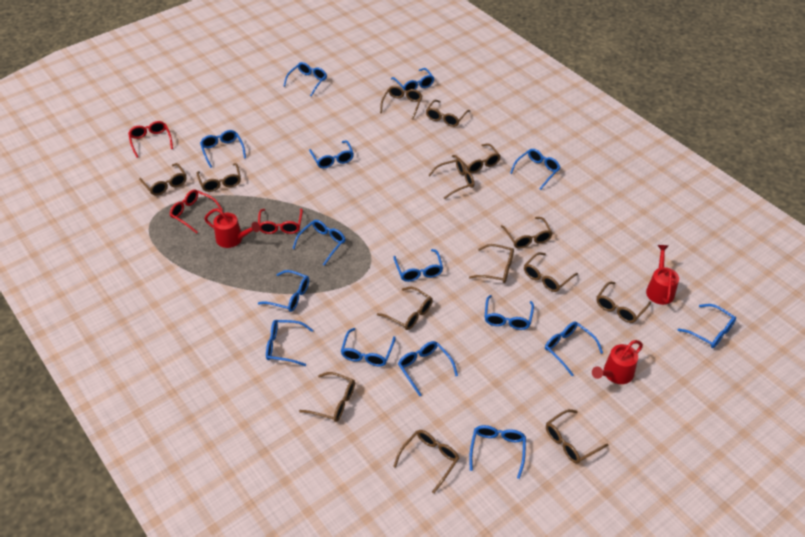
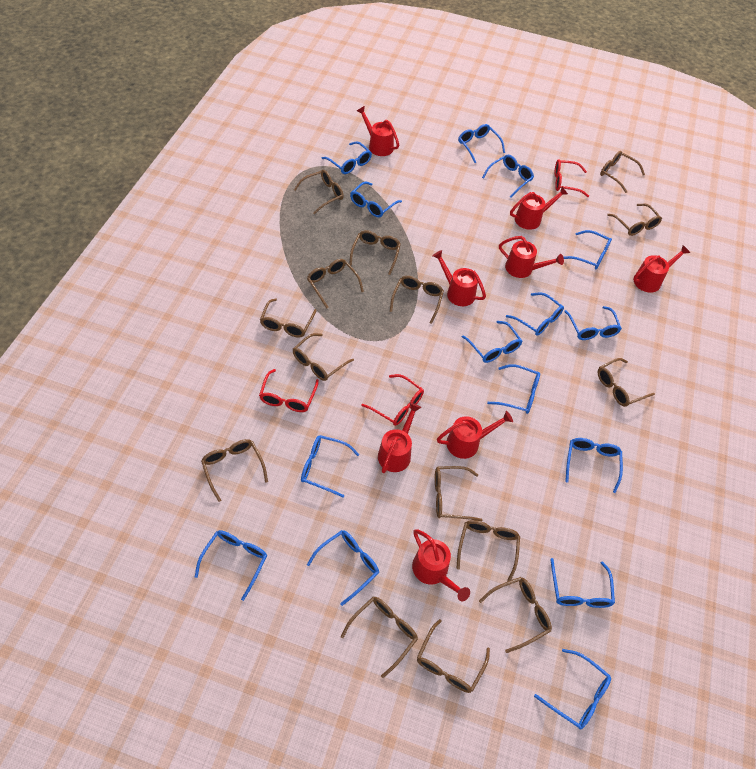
brown glasses: [139,163,187,196] [196,163,241,192] [299,372,355,422] [377,287,433,330] [380,86,422,119] [393,430,459,494] [426,100,470,127] [429,159,474,199] [452,143,501,173] [469,244,514,283] [501,217,553,249] [524,252,578,292] [546,409,609,464] [596,282,651,323] = 14 -> [201,439,268,502] [260,298,317,338] [293,333,354,381] [294,170,344,214] [307,259,364,309] [341,597,418,678] [349,230,401,275] [390,276,444,324] [417,619,490,693] [435,466,482,521] [456,520,520,582] [479,577,552,653] [598,358,655,407] [600,151,645,193] [607,204,662,236] = 15
red watering can: [204,208,260,248] [592,340,643,384] [646,245,679,305] = 3 -> [357,106,399,156] [378,403,422,473] [412,529,470,601] [433,250,486,306] [437,411,513,459] [499,236,564,278] [510,187,568,230] [633,245,690,293] = 8

